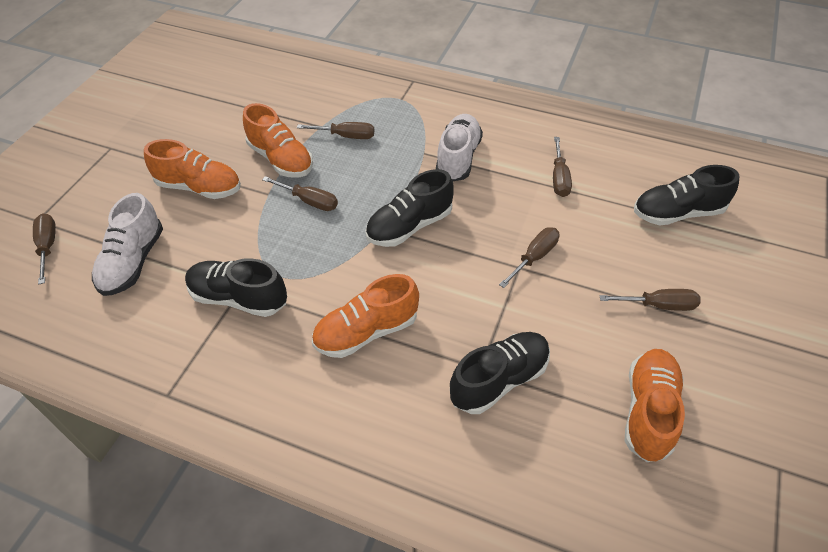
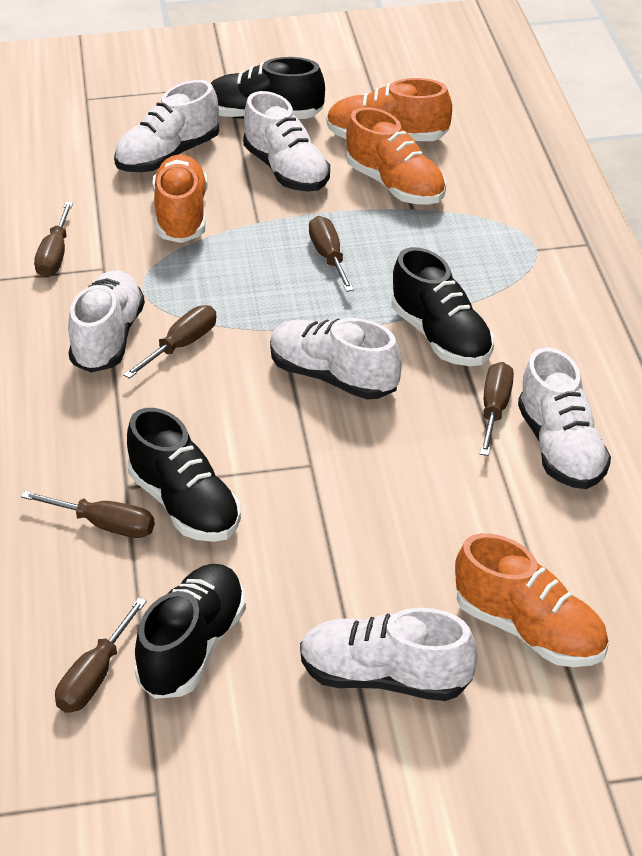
white shoe: [92,193,163,296] [436,114,483,181] = 2 -> [68,270,145,373] [114,80,219,172] [243,91,330,191] [270,318,402,399] [300,608,477,701] [518,347,611,489] = 6

